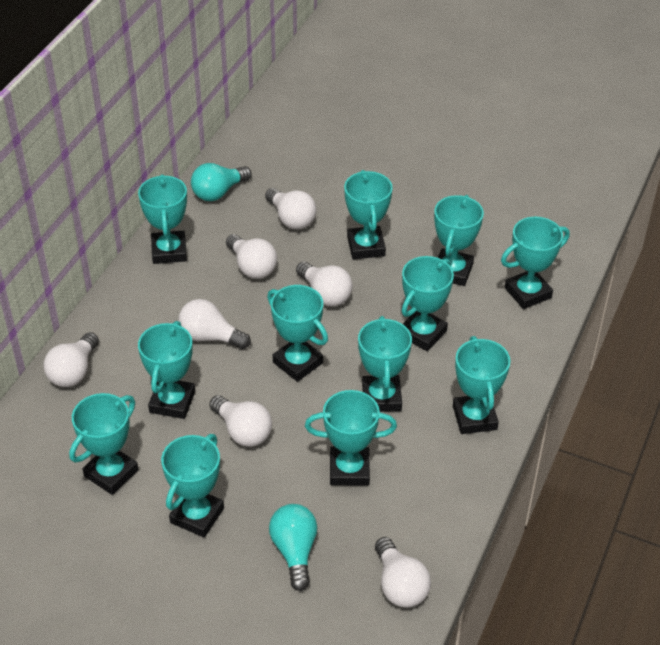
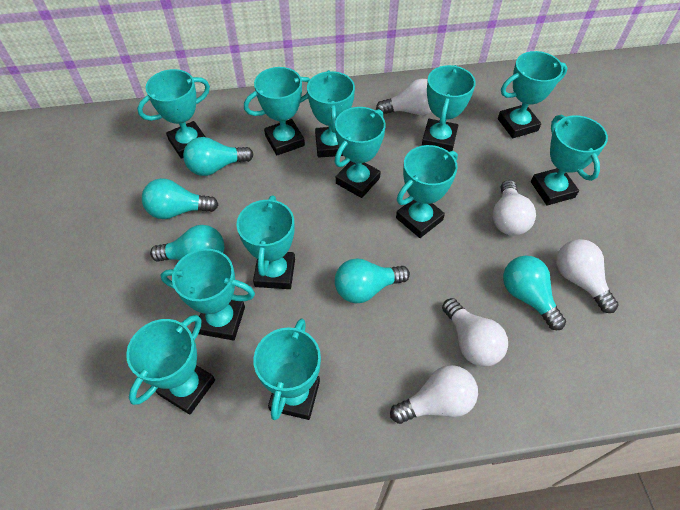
turquoise light bulb: [191,163,251,201] [269,504,318,591] = 2 -> [142,178,218,219] [150,225,224,262] [183,137,254,176] [335,258,410,303] [503,256,566,330] = 5
white light bulb: [43,332,99,387] [179,299,251,349] [209,395,272,447] [226,234,277,279] [265,188,316,229] [296,262,353,307] [375,537,431,608] = 7 -> [376,79,432,115] [390,365,478,424] [442,298,508,367] [492,180,536,236] [556,239,619,313] = 5

